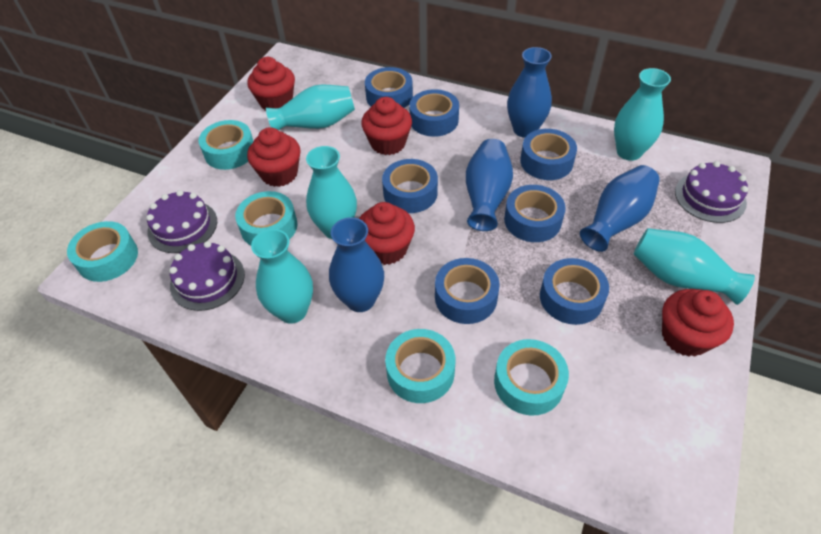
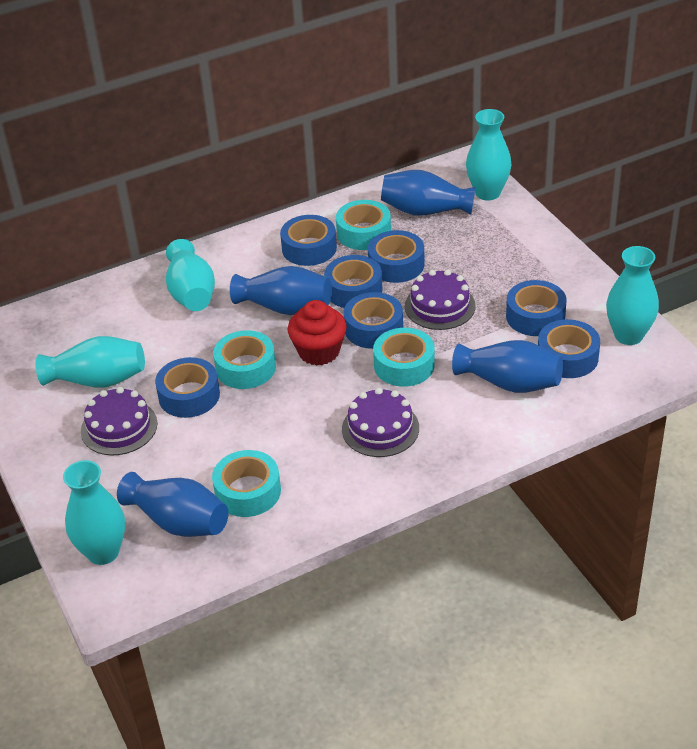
red cupcake: [247,57,295,111] [247,127,301,187] [359,202,415,265] [361,97,412,155] [662,289,734,357] = 5 -> [288,300,347,366] = 1
turquoise tape: [67,221,138,282] [198,120,253,170] [235,191,297,246] [385,329,455,403] [494,339,569,416] = 5 -> [212,450,281,517] [213,330,276,389] [336,200,391,250] [373,328,435,387] = 4

